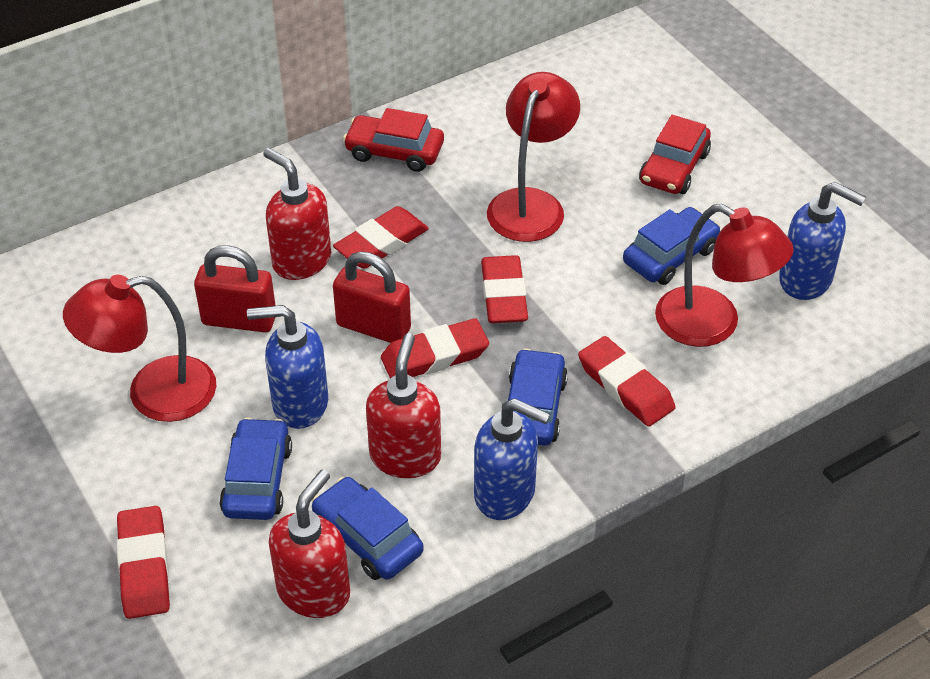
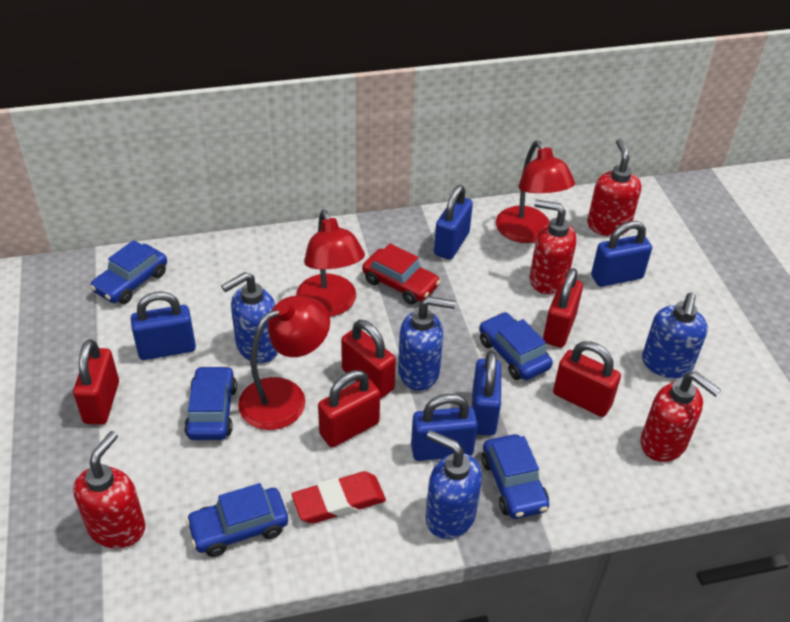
blue car: [219,417,292,520] [312,477,424,580] [508,348,568,446] [623,207,720,285] = 4 -> [90,240,167,304] [184,366,237,440] [186,483,288,557] [479,312,553,380] [482,434,549,519] = 5
blue padlock: none = 0 -> [131,292,196,360] [411,394,478,461] [434,185,473,260] [472,351,501,436] [591,221,652,287] = 5
blue soap dispenser: [247,305,328,429] [474,398,550,520] [779,182,866,300] = 3 -> [221,272,278,363] [398,296,456,391] [425,430,482,539] [642,292,708,378] = 4
red car: [343,108,444,172] [639,115,711,194] = 2 -> [362,244,440,304] = 1
red eraser: [117,506,170,619] [333,206,429,269] [381,318,489,378] [481,255,528,323] [578,336,675,427] = 5 -> [292,471,386,524] = 1
red padlock: [194,245,276,333] [333,251,411,343] = 2 -> [73,339,119,425] [318,370,380,447] [341,320,396,399] [543,268,583,348] [553,341,621,417] = 5
red soap dispenser: [263,148,331,280] [269,470,350,618] [366,333,441,478] = 3 -> [73,431,145,549] [530,199,576,294] [587,139,641,236] [640,371,721,462] = 4

